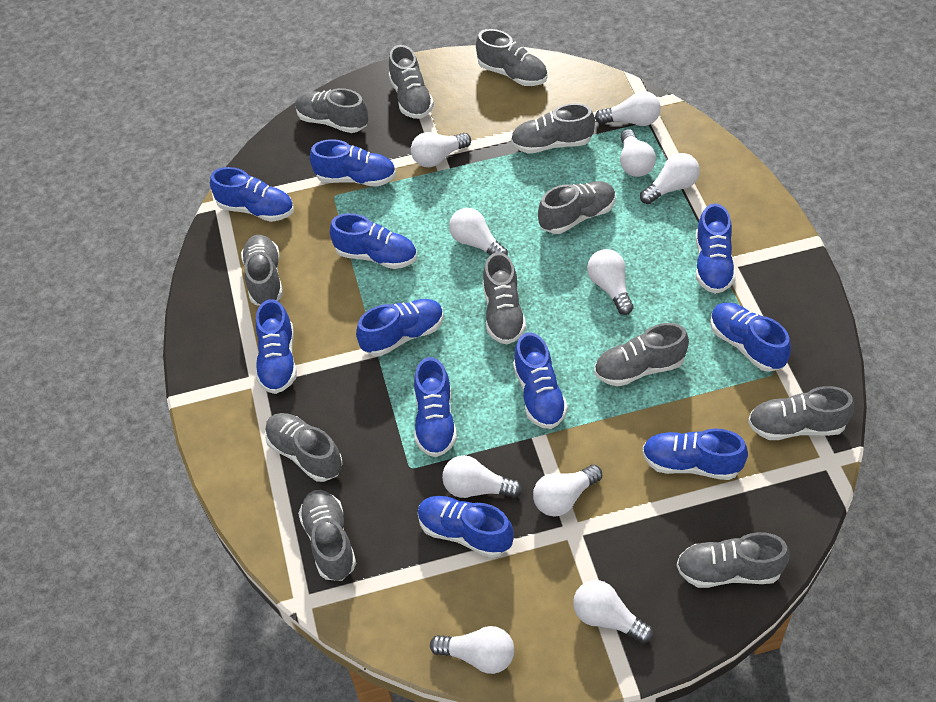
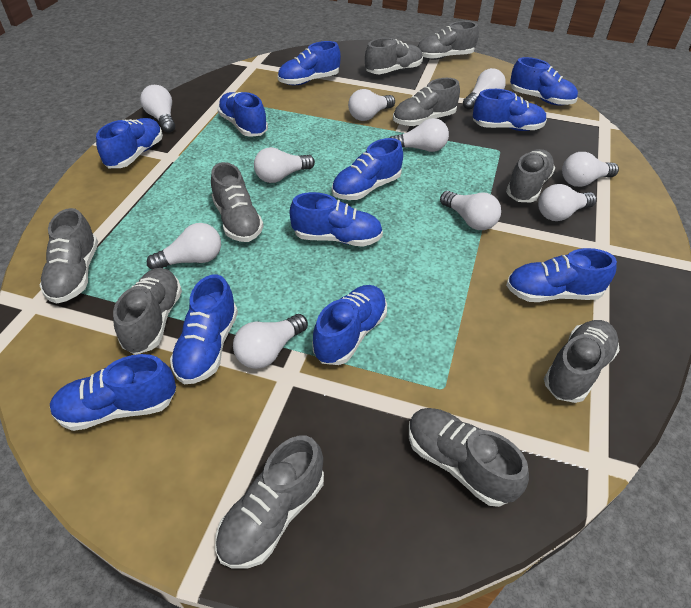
grey shoe: [241,235,283,306] [265,413,343,482] [295,88,368,133] [298,490,356,581] [389,45,434,119] [476,29,547,86] [483,252,526,344] [511,103,595,154] [538,181,616,234] [594,323,689,386] [676,532,790,588] [748,386,854,440] = 12 -> [40,208,98,304] [113,268,182,355] [211,162,264,242] [215,436,324,568] [365,38,423,74] [393,78,460,126] [409,408,529,507] [418,21,479,60] [506,149,555,203] [544,320,620,403] = 10

